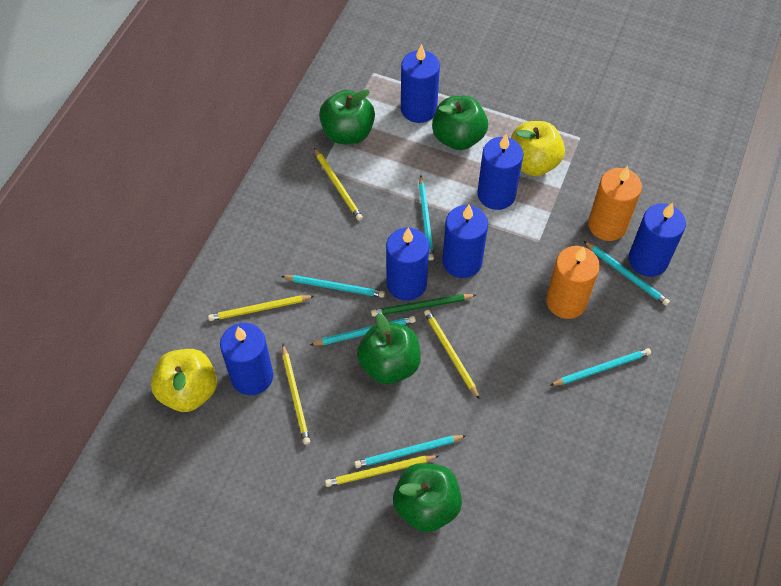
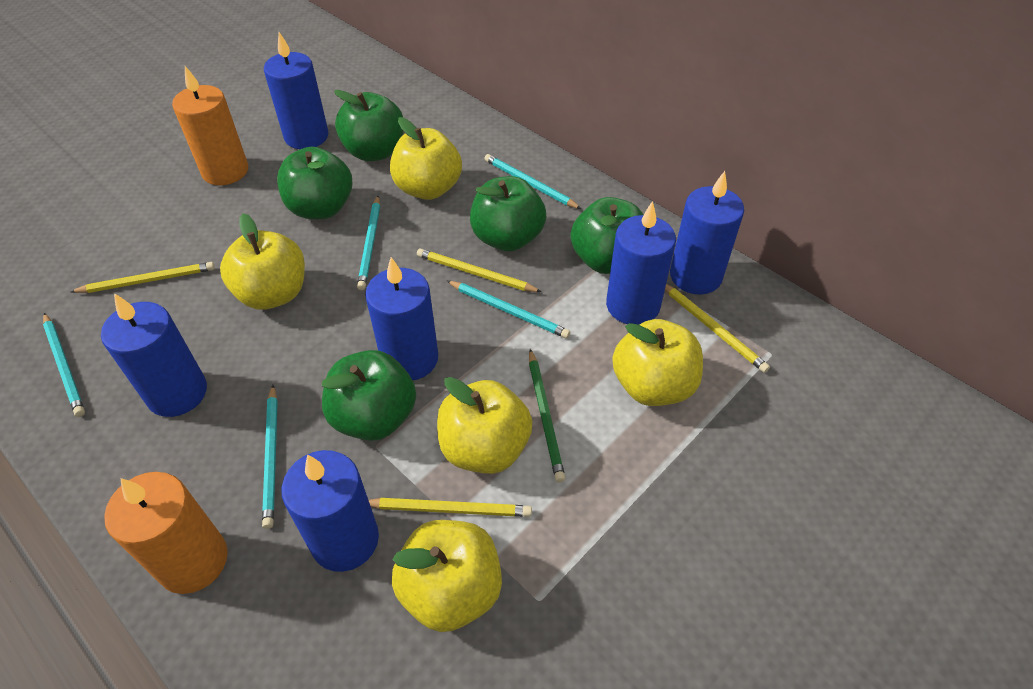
green apple: [319,89,375,144] [357,313,421,384] [393,463,462,532] [432,96,488,150] = 4 -> [277,147,352,219] [322,350,416,441] [334,90,404,161] [470,176,546,251] [570,197,643,274] = 5
turquoise pencil: [281,275,385,298] [310,316,416,346] [354,435,467,468] [419,175,434,260] [549,348,651,386] [584,241,670,306] = 6 -> [43,313,85,417] [262,385,278,529] [357,195,380,290] [447,281,570,338] [484,154,581,209] = 5
yellow apple: [151,349,217,412] [511,121,565,176] = 2 -> [220,213,305,310] [390,117,462,200] [392,520,502,632] [437,377,532,474] [612,319,703,406] = 5
yellow pencil: [208,295,314,321] [282,344,310,445] [314,148,363,221] [325,455,438,487] [424,310,480,400] = 5 -> [70,262,215,293] [369,498,532,517] [417,249,542,292] [665,284,770,373] = 4

